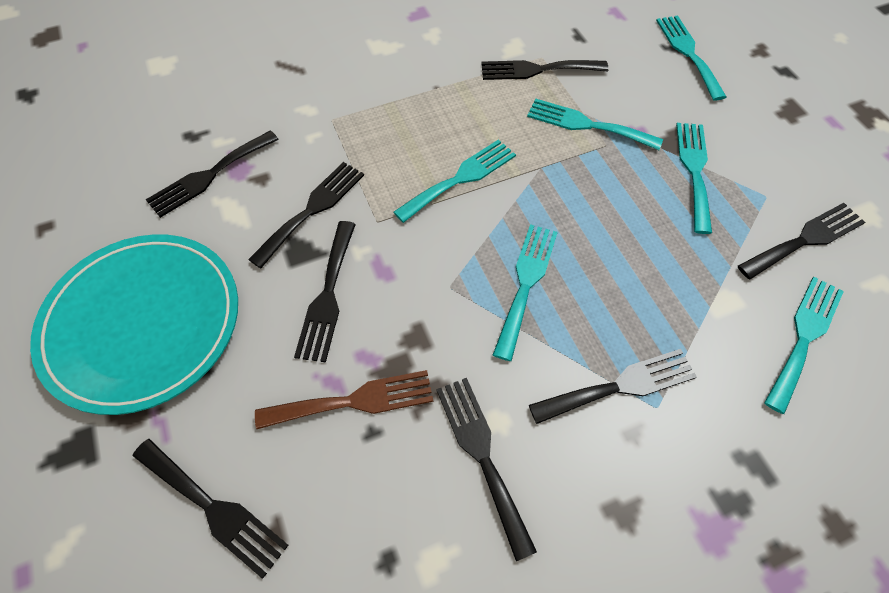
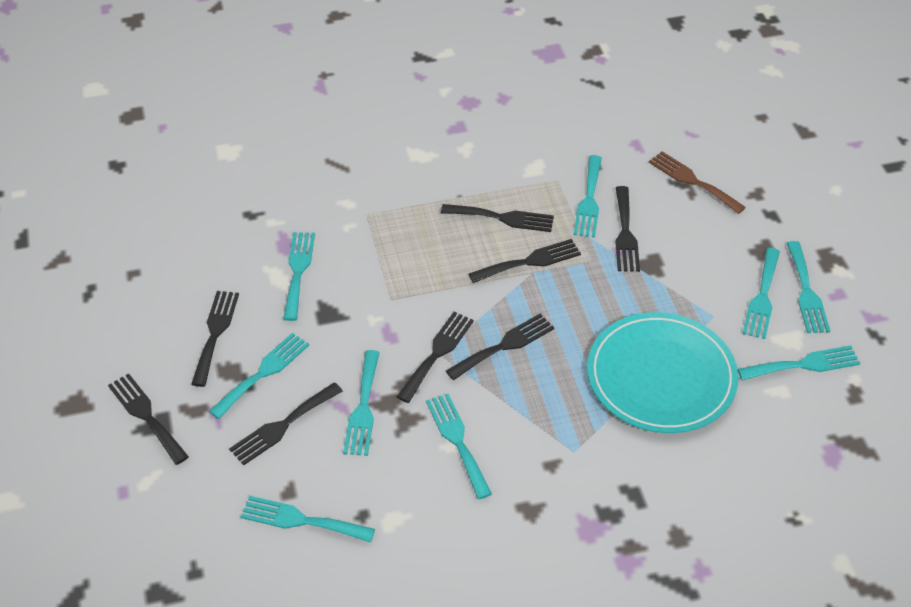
turquoise fork: [394,139,516,223] [493,224,558,361] [527,99,663,150] [656,15,726,101] [676,123,712,234] [764,277,844,414] = 6 -> [209,333,309,419] [241,496,375,543] [283,232,315,321] [343,350,380,456] [426,394,492,499] [574,155,602,237] [738,346,860,380] [742,248,780,339] [787,241,830,333] = 9

